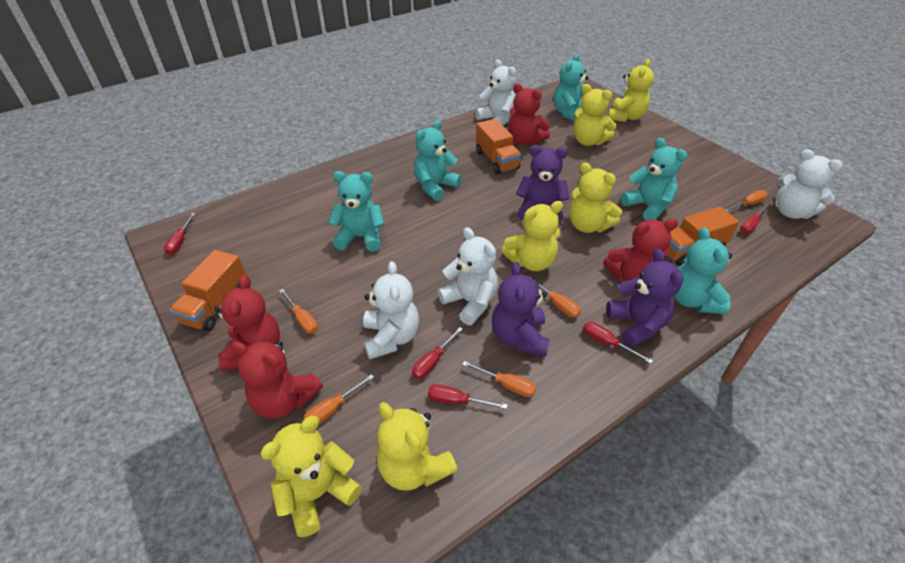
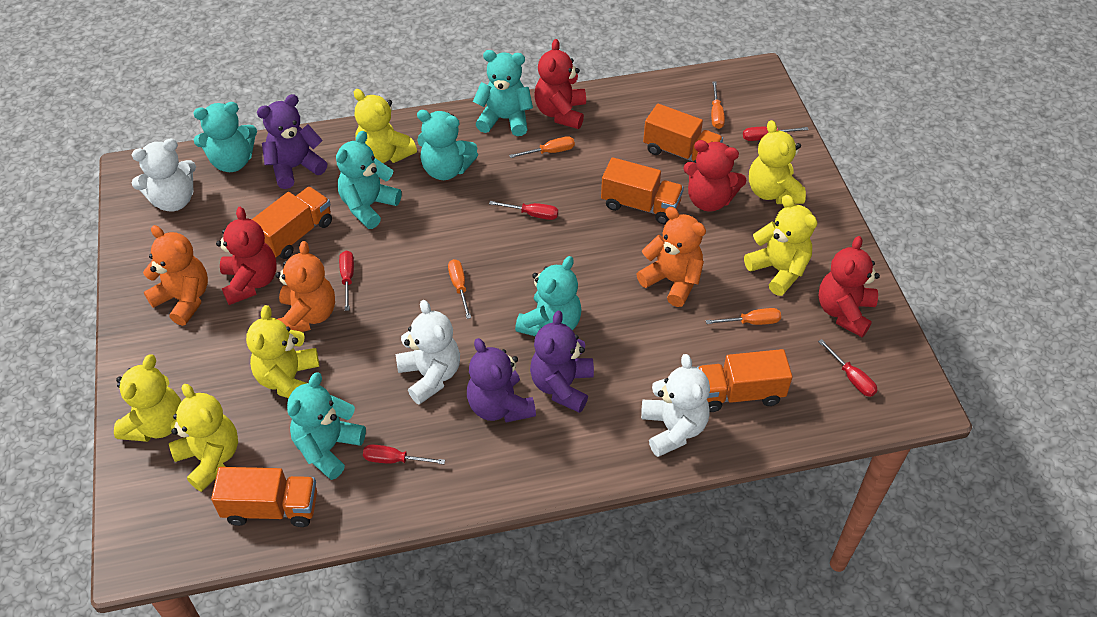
orange screwdriver: [280,289,318,334] [303,374,374,424] [462,361,536,397] [529,276,581,317] [725,190,768,212] = 5 -> [448,259,471,319] [509,136,575,158] [706,308,781,325] [711,81,725,129] = 4
orange teddy bear: none = 0 -> [143,225,208,326] [275,241,335,332] [636,207,706,307] = 3
orange truck: [169,250,246,332] [476,119,521,174] [668,206,739,266] = 3 -> [211,467,317,527] [251,187,332,259] [601,157,684,224] [643,104,723,163] [697,349,793,412] = 5
turquoise teddy bear: [328,171,385,252] [414,120,462,201] [554,54,589,122] [621,138,687,220] [674,227,732,314] = 5 -> [193,102,257,172] [287,372,366,480] [336,131,402,229] [417,110,478,180] [473,50,533,136] [515,256,582,336] = 6
white teddy bear: [363,261,419,360] [438,227,498,325] [475,60,516,126] [776,149,843,219] = 4 -> [132,138,196,211] [396,300,460,405] [641,354,710,457] = 3

